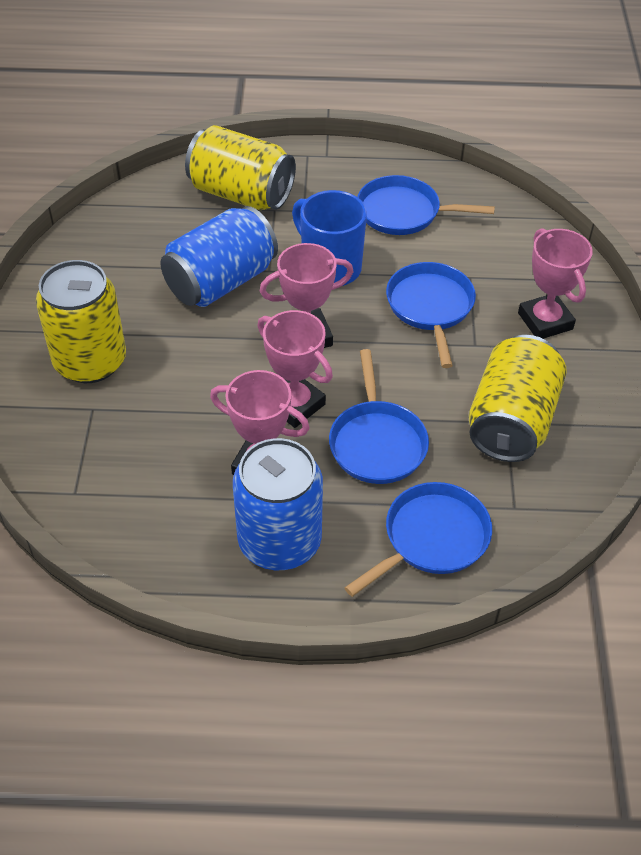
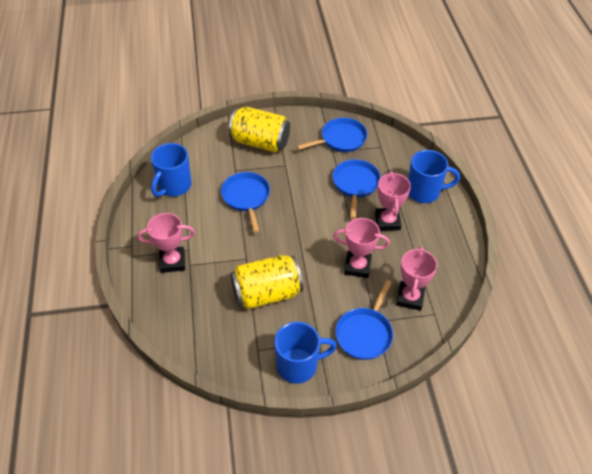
blue can: [160,206,278,307] [233,438,323,570] = 2 -> none = 0
blue mug: [292,190,367,286] = 1 -> [151,143,192,197] [274,322,337,384] [408,150,460,203] = 3
yellow can: [36,260,126,383] [185,125,296,210] [468,335,567,462] = 3 -> [229,107,290,153] [230,255,303,310] = 2

